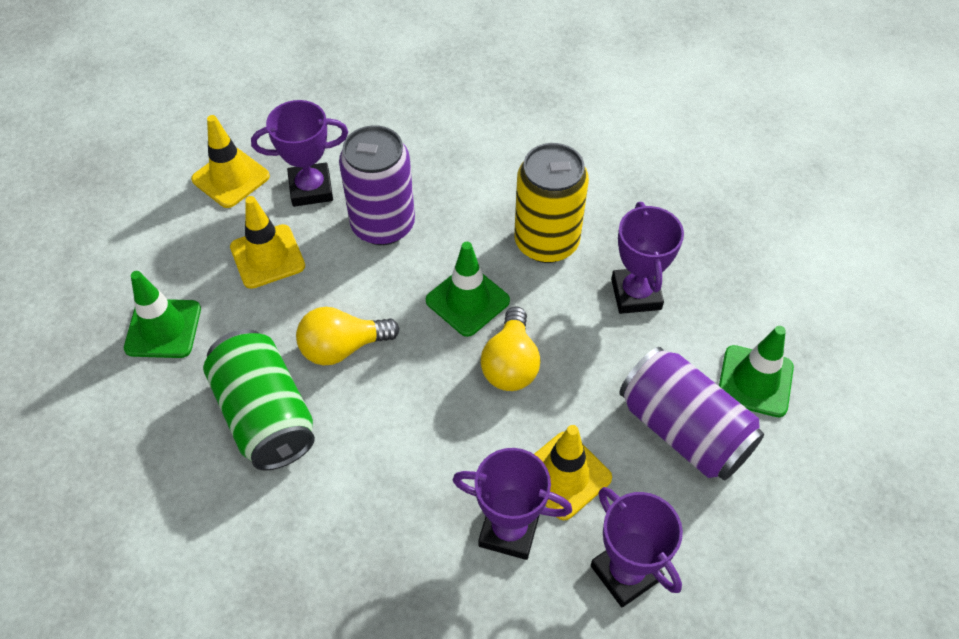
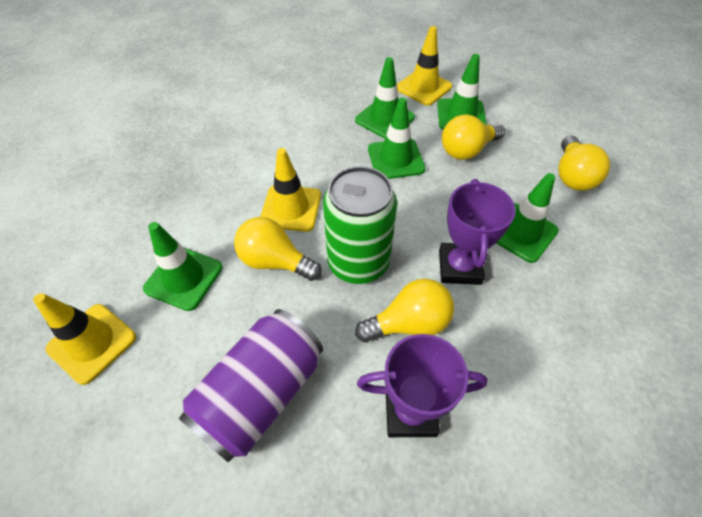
green traffic cone: [124,271,201,358] [426,242,510,337] [719,326,794,417] = 3 -> [143,222,223,311] [355,57,415,139] [368,98,426,179] [437,54,487,130] [496,173,559,263] = 5
purple can: [339,125,415,245] [619,347,764,481] = 2 -> [179,309,323,463] = 1
purple trophy: [251,100,348,207] [453,448,572,560] [591,487,683,607] [611,202,684,314] = 4 -> [357,334,488,437] [439,179,516,285] = 2
yellow can: [514,143,589,263] = 1 -> none = 0
yellow light bulb: [296,307,400,366] [481,306,540,391] = 2 -> [234,217,322,281] [355,279,454,343] [442,115,505,160] [559,136,610,191] = 4

